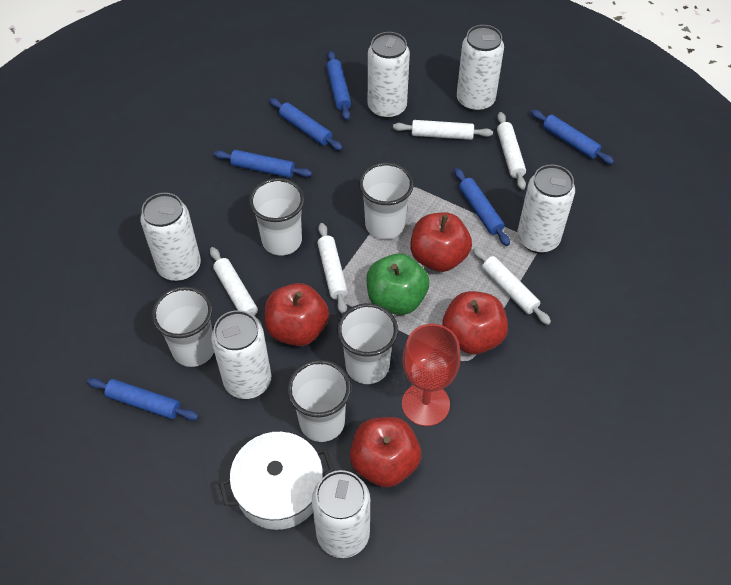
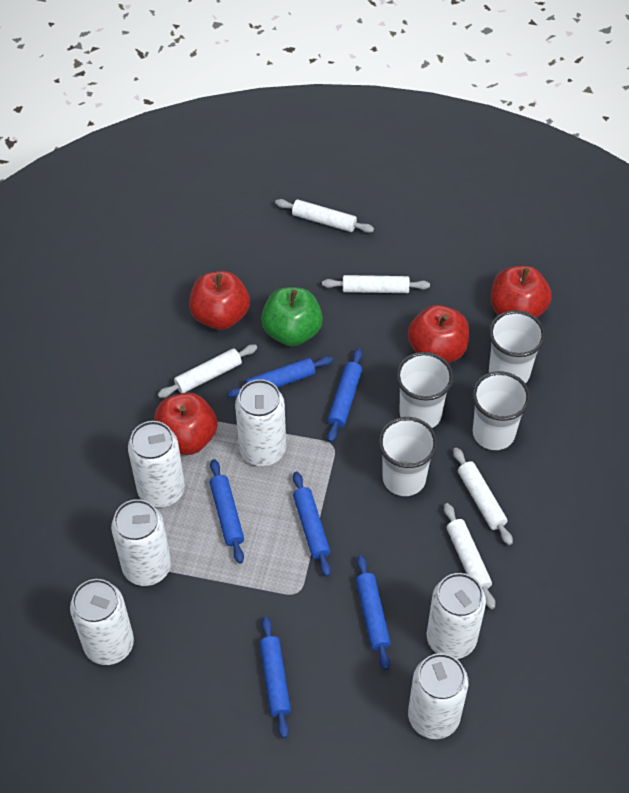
red goblet: [402,324,461,426] = 1 -> none = 0
white cup: [152,286,214,367] [249,178,305,256] [287,360,351,442] [337,303,398,384] [359,162,414,239] = 5 -> [378,417,438,496] [396,352,454,428] [472,371,530,450] [489,310,546,383] = 4
white pot: [219,432,334,530] = 1 -> none = 0

